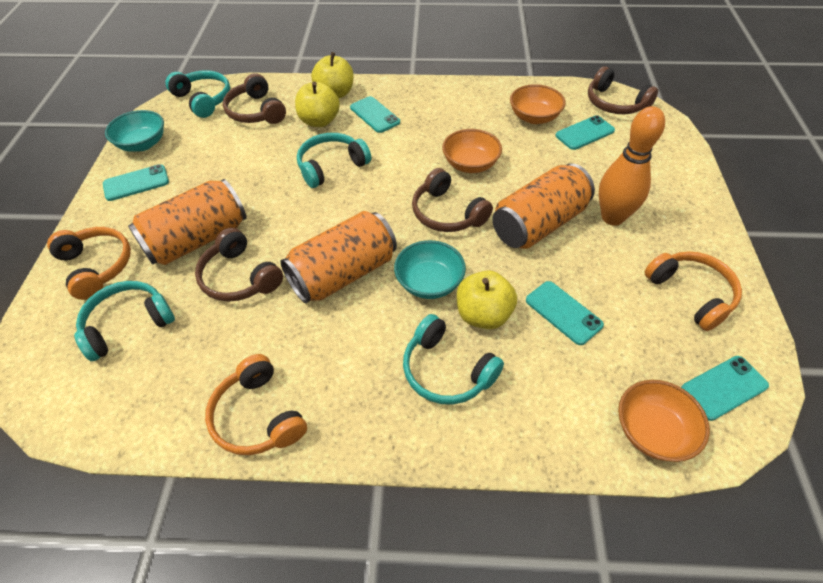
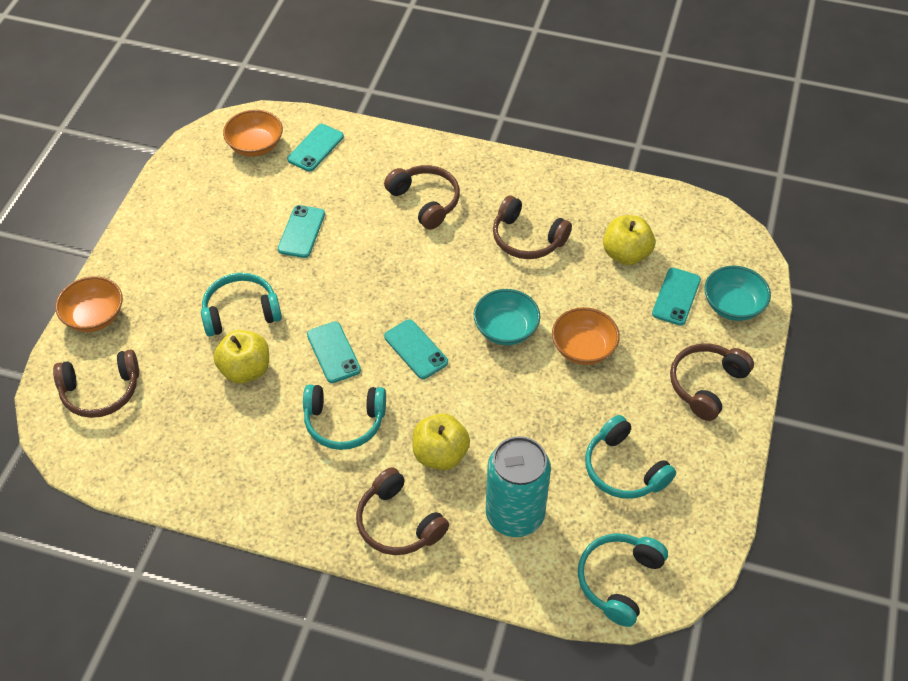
brown headphones: [195,228,283,302] [223,73,286,124] [412,168,493,232] [588,66,658,114] = 4 -> [53,349,139,418] [356,467,449,555] [384,165,460,230] [493,195,572,259] [670,344,754,421] = 5
orange bowling pin: [599,106,665,226] = 1 -> none = 0
orange can: [128,179,246,265] [280,211,397,304] [492,163,595,249] = 3 -> none = 0
orange headphones: [47,227,131,300] [205,354,307,455] [644,251,742,331] = 3 -> none = 0
turquoise can: none = 0 -> [486,436,551,537] = 1

